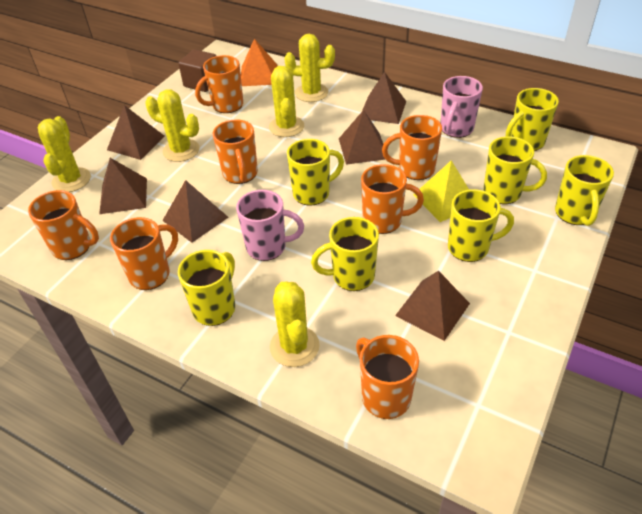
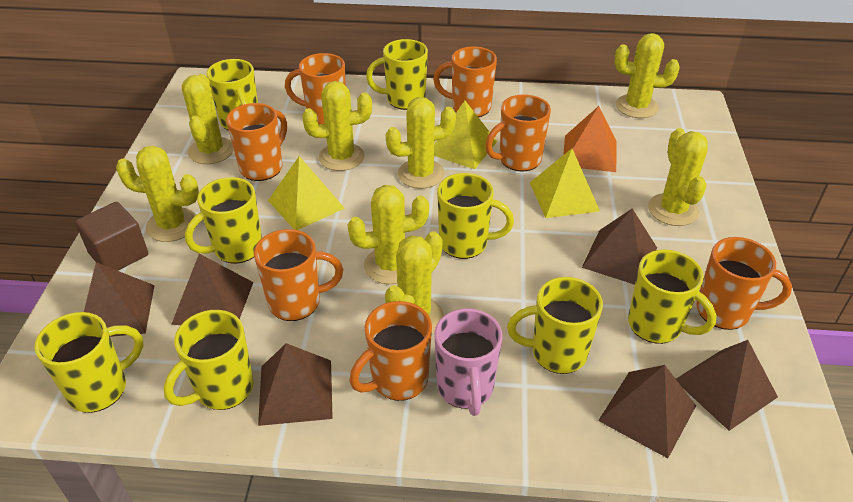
pink mug: [236,190,304,261] [441,76,483,138] = 2 -> [434,308,503,416] = 1
yellow cactus: [38,116,91,192] [145,89,200,162] [269,66,304,137] [270,282,320,367] [284,34,335,102] = 5 -> [116,146,199,242] [182,74,234,164] [302,81,372,171] [347,185,429,284] [385,231,444,334] [386,97,456,189] [615,33,680,118] [648,128,708,226] = 8
yellow mug: [178,250,235,326] [287,139,344,206] [311,217,379,291] [448,189,514,262] [483,136,547,204] [506,88,559,151] [555,155,614,226] = 7 -> [35,312,144,413] [164,310,254,410] [185,177,262,264] [206,59,258,130] [366,39,428,110] [437,173,514,259] [507,277,603,374] [628,249,717,344] = 8
yellow pyramid: [413,160,469,222] = 1 -> [268,156,345,230] [434,101,497,169] [530,149,600,218] = 3

